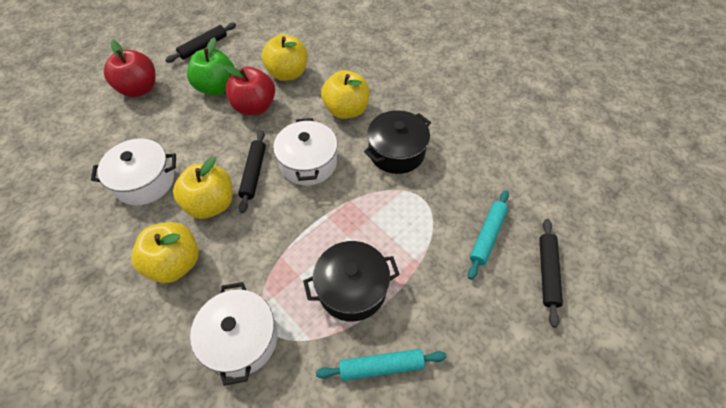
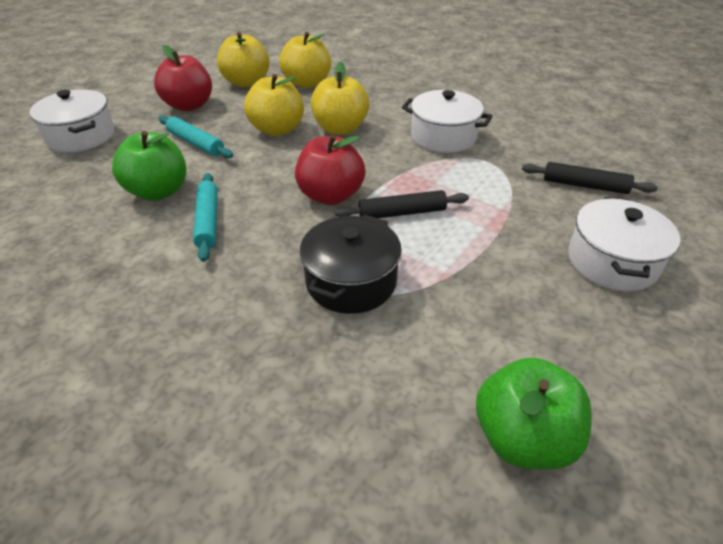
black pot: [303,241,400,322] [364,110,431,174] = 2 -> [300,215,402,314] = 1
black rolling pin: [165,23,236,63] [238,130,266,213] [539,219,563,328] = 3 -> [335,190,469,218] [522,162,658,194] = 2
green apple: [187,37,235,96] = 1 -> [112,131,186,201] [476,358,592,470] = 2

